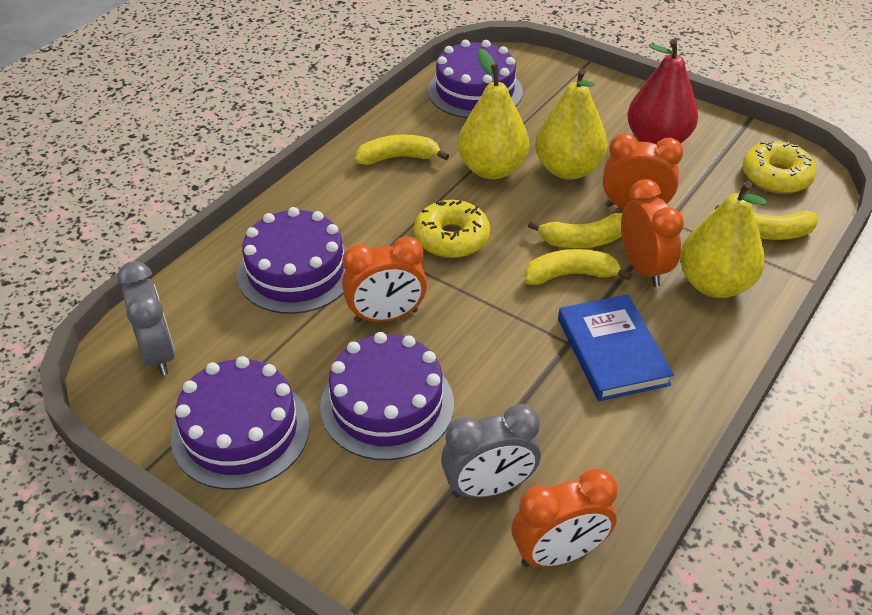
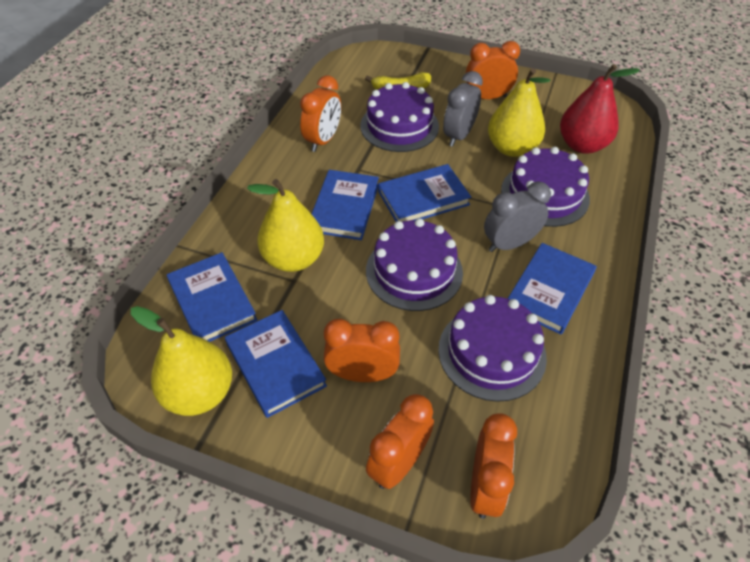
blue book: [558,294,674,401] = 1 -> [167,252,257,342] [225,310,327,418] [312,170,379,240] [378,164,471,222] [508,243,596,335] = 5
orange clock: [342,236,427,323] [512,468,617,567] [603,133,683,209] [621,179,684,287] = 4 -> [300,75,341,152] [324,319,400,382] [366,394,434,489] [465,41,520,99] [470,413,517,519] = 5
yellow banana: [355,134,449,165] [525,249,632,285] [528,213,622,248] [714,205,818,240] = 4 -> [365,72,431,90] = 1
yellow donut: [414,200,490,258] [742,140,817,194] = 2 -> none = 0

